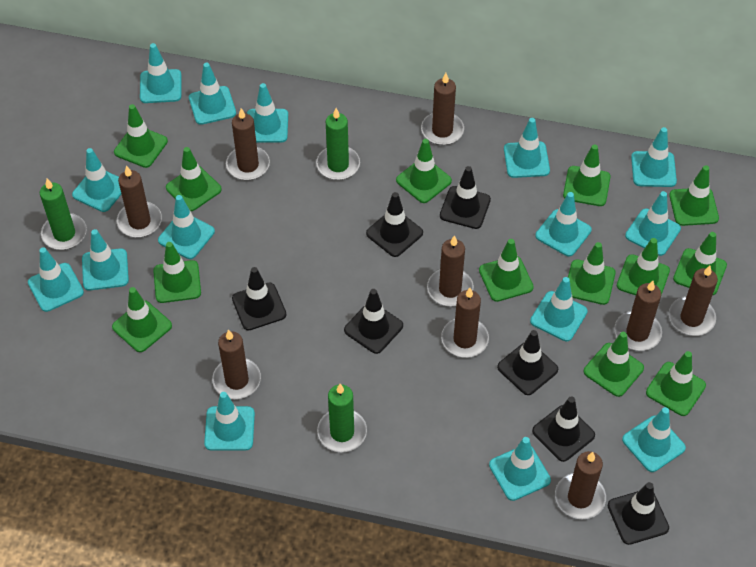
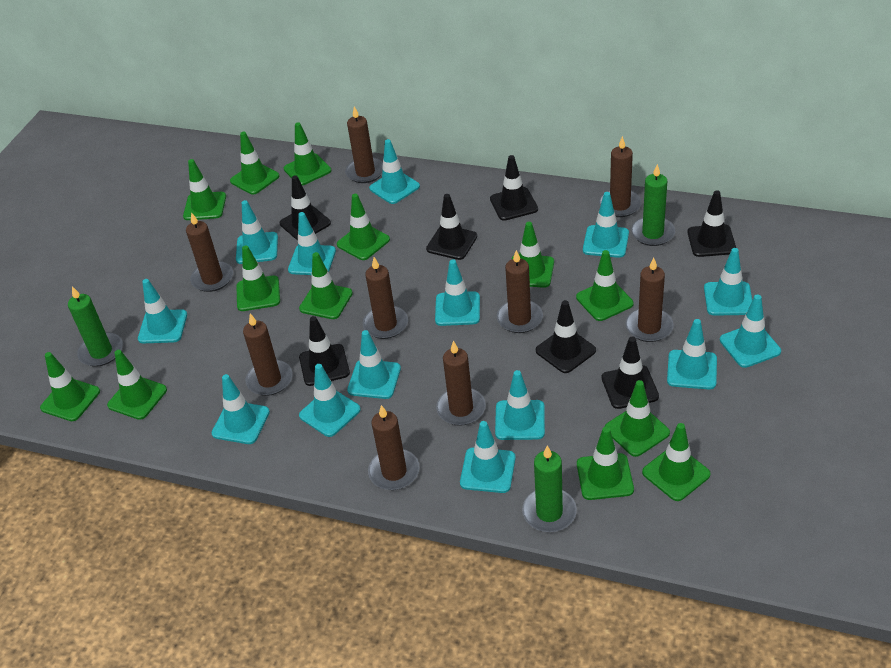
turquoise traffic cone: [28,247,84,312] [72,148,121,212] [82,229,129,290] [140,43,181,103] [158,195,215,259] [189,63,236,125] [204,392,255,451] [247,83,288,143] [489,437,551,501] [504,118,550,178] [530,277,588,341] [535,192,592,256] [622,407,686,472] [625,191,681,256] [631,127,677,187] = 15 -> [138,279,187,343] [211,374,270,444] [236,200,278,264] [288,212,336,275] [299,364,361,437] [347,330,401,399] [369,139,420,204] [435,259,480,326] [460,421,516,493] [495,370,545,440] [583,192,629,258] [667,319,717,389] [704,248,752,316] [720,294,781,368] = 14

